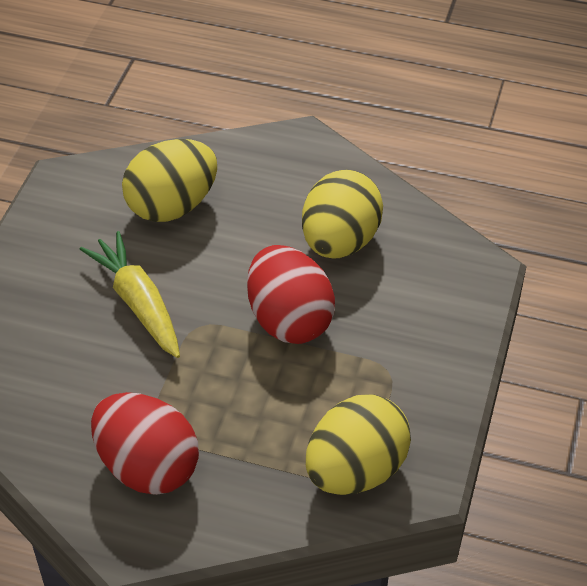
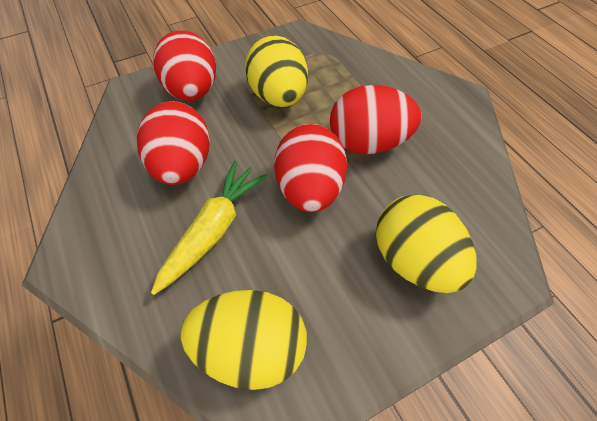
red egg: [91,392,199,495] [247,245,335,344] = 2 -> [137,101,210,185] [153,30,216,101] [274,124,347,212] [330,85,421,154] = 4

